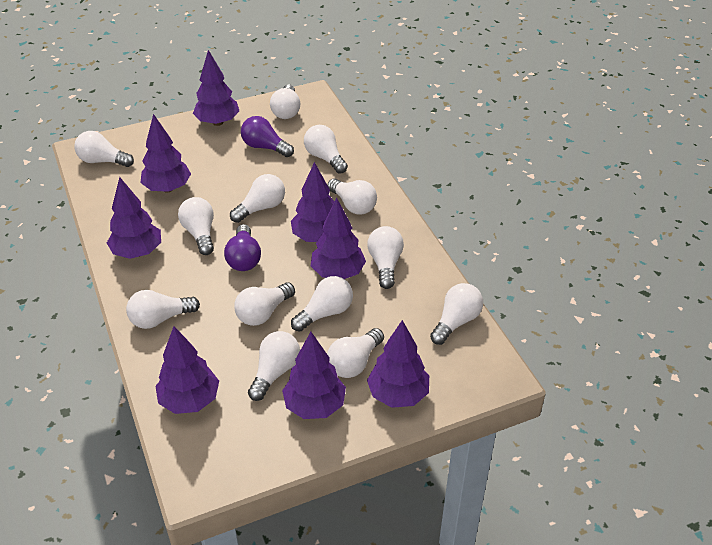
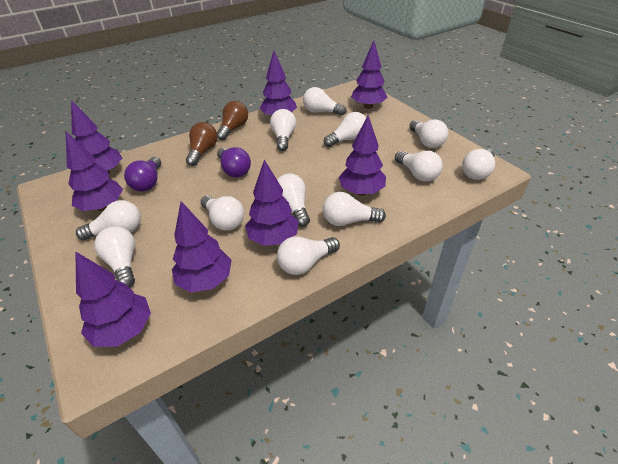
brown light bulb: none = 0 -> [186,122,217,166] [217,101,248,140] = 2
white light bulb: [74,131,134,167] [126,290,200,329] [178,197,214,255] [230,174,285,223] [234,282,295,326] [248,331,300,401] [270,84,300,119] [291,276,353,332] [304,125,348,174] [327,178,377,215] [327,328,384,378] [367,226,404,289] [430,283,483,345] = 13 -> [76,200,141,240] [94,226,135,288] [200,195,244,231] [270,109,296,151] [277,174,310,227] [277,236,340,275] [303,87,347,116] [323,192,386,226] [324,112,366,147] [395,151,443,182] [409,119,448,148] [462,149,495,180] = 12

